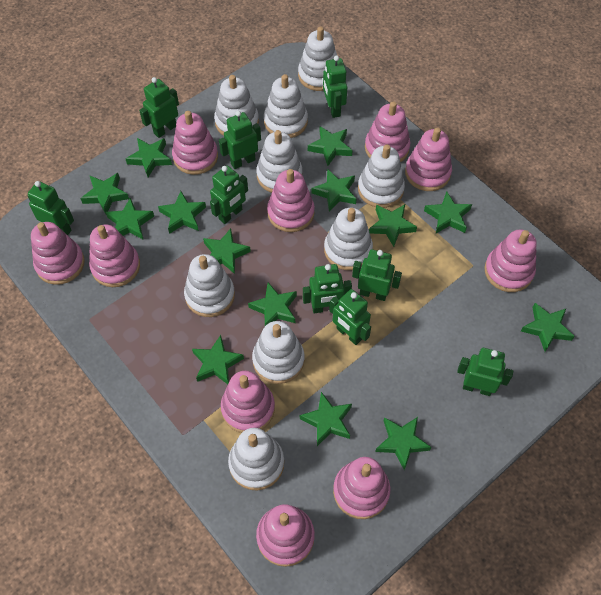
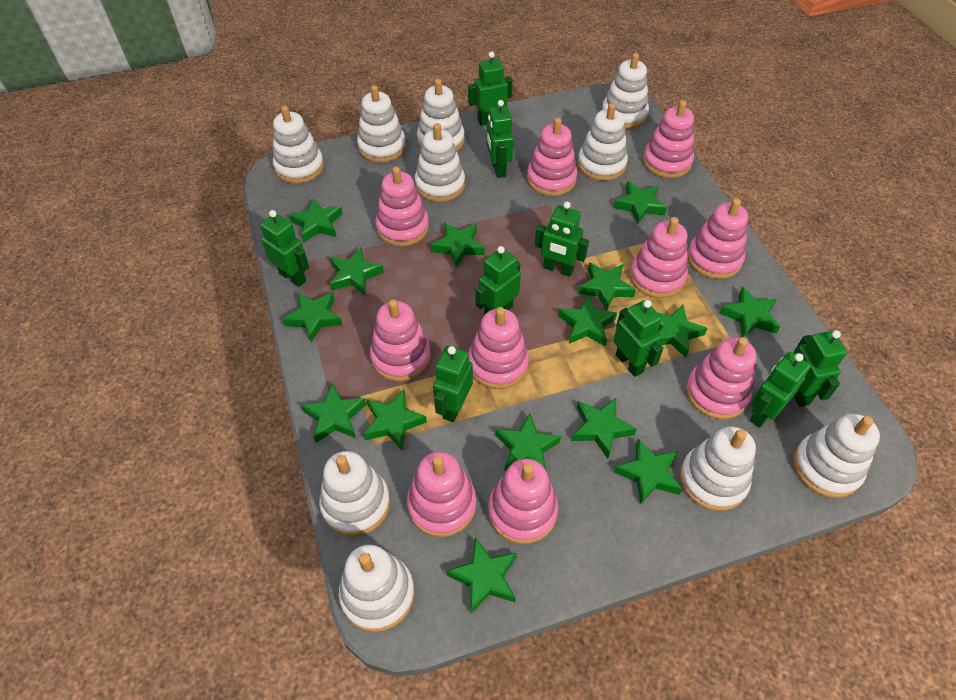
green star: [80,173,129,214] [105,198,154,240] [126,138,172,177] [158,191,206,234] [192,335,244,384] [203,228,251,274] [248,282,297,326] [300,392,352,446] [308,126,353,166] [311,169,357,212] [369,204,417,247] [375,417,431,470] [424,192,472,233] [521,303,575,352] = 14 -> [282,292,342,342] [289,198,343,242] [301,383,366,443] [330,247,384,295] [363,390,427,450] [431,222,485,267] [446,537,517,613] [496,413,561,472] [558,295,617,346] [572,398,637,458] [578,263,636,311] [613,182,667,225] [614,438,682,505] [657,305,707,358] [720,287,780,337] = 15
white stacking toy: [184,254,235,317] [214,75,259,136] [228,428,284,490] [252,321,305,384] [256,130,302,193] [264,74,308,138] [298,27,337,91] [324,208,373,270] [358,144,405,208] = 9 -> [273,106,324,184] [319,451,390,536] [339,545,415,632] [357,85,406,163] [415,123,465,202] [417,79,465,152] [577,103,628,181] [602,53,649,129] [680,427,756,511] [793,414,880,498] = 10

